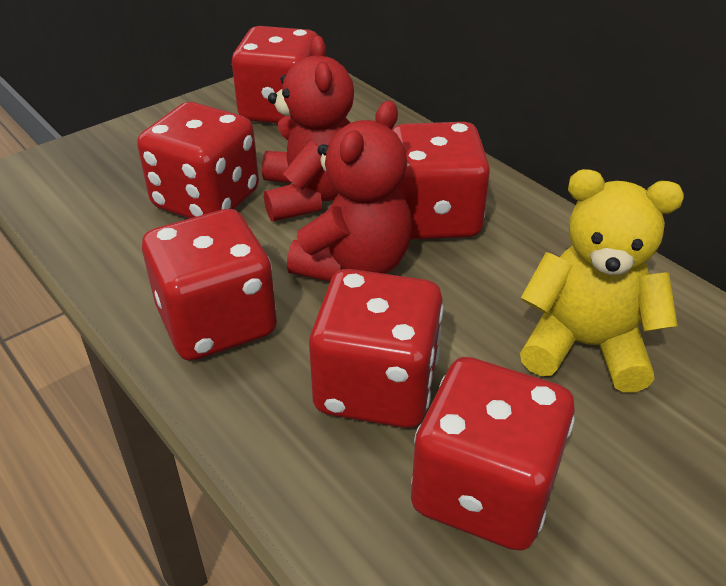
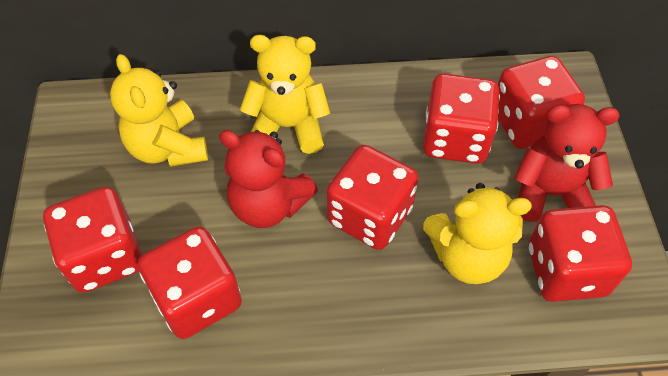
yellow teddy bear: [520,169,684,393] = 1 -> [110,54,208,167] [240,35,330,154] [423,183,532,284] = 3

